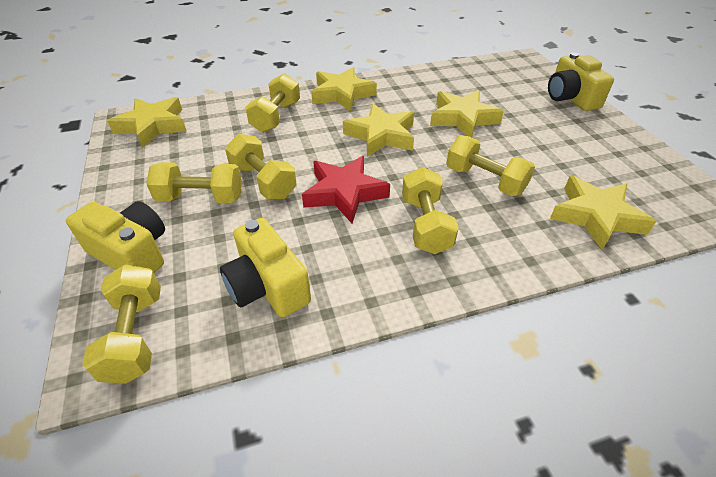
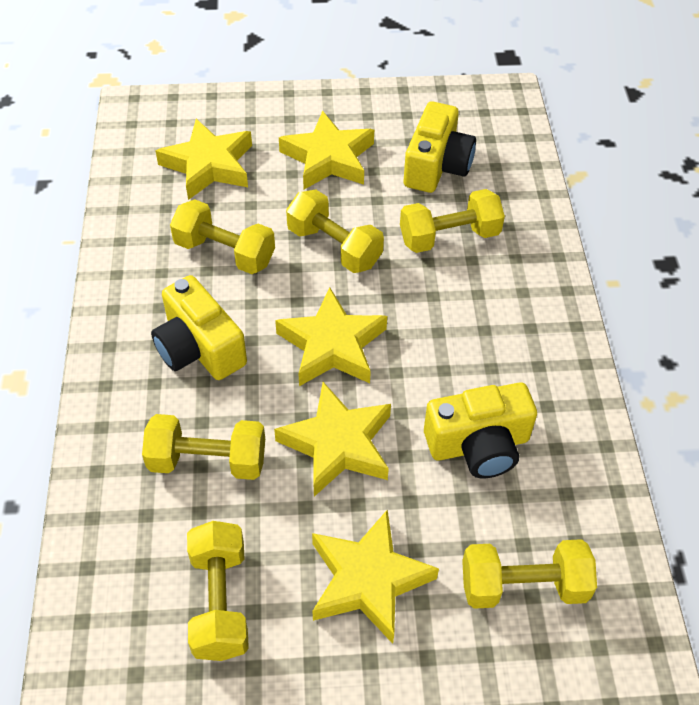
red star: [302,156,390,223] = 1 -> none = 0

